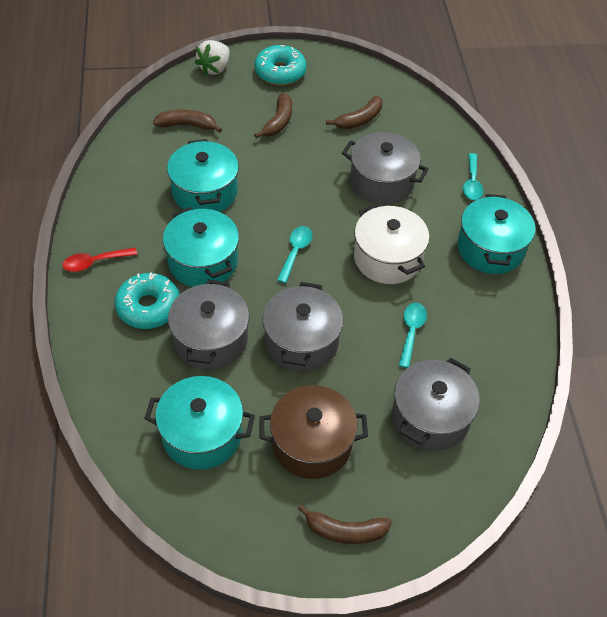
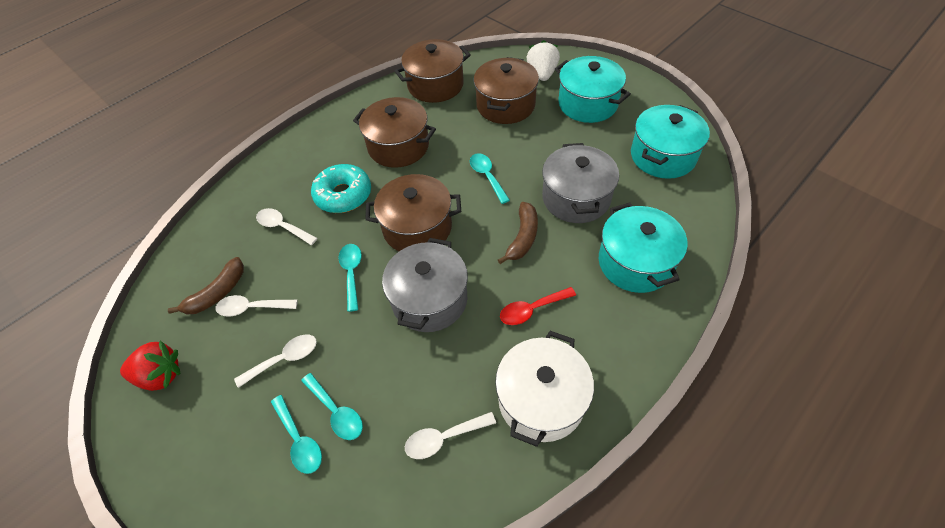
brown banana: [153,110,222,133] [254,93,292,138] [298,504,392,544] [326,96,382,129] = 4 -> [168,257,244,314] [498,202,538,264] = 2
brown pot: [259,385,368,479] = 1 -> [353,97,436,168] [365,174,461,251] [395,39,471,103] [474,57,539,124] = 4
grey pot: [168,280,249,370] [262,282,343,372] [342,132,429,204] [392,358,480,451] = 4 -> [382,238,468,332] [542,143,619,223] = 2
red strawberry: none = 0 -> [120,341,181,391] = 1
turquoise donut: [115,272,180,329] [254,45,307,85] = 2 -> [311,164,371,213] = 1
turquoise pot: [144,376,255,470] [163,207,239,287] [167,139,239,212] [457,194,535,274] = 4 -> [555,56,631,123] [599,203,688,293] [631,105,710,179] = 3
turquoise spoon: [277,226,312,283] [399,303,427,368] [463,153,484,200] = 3 -> [271,395,322,474] [301,373,363,440] [338,244,362,312] [470,153,510,204] = 4
white spoon: none = 0 -> [216,295,298,317] [234,334,317,388] [256,208,318,245] [405,412,496,459] = 4

